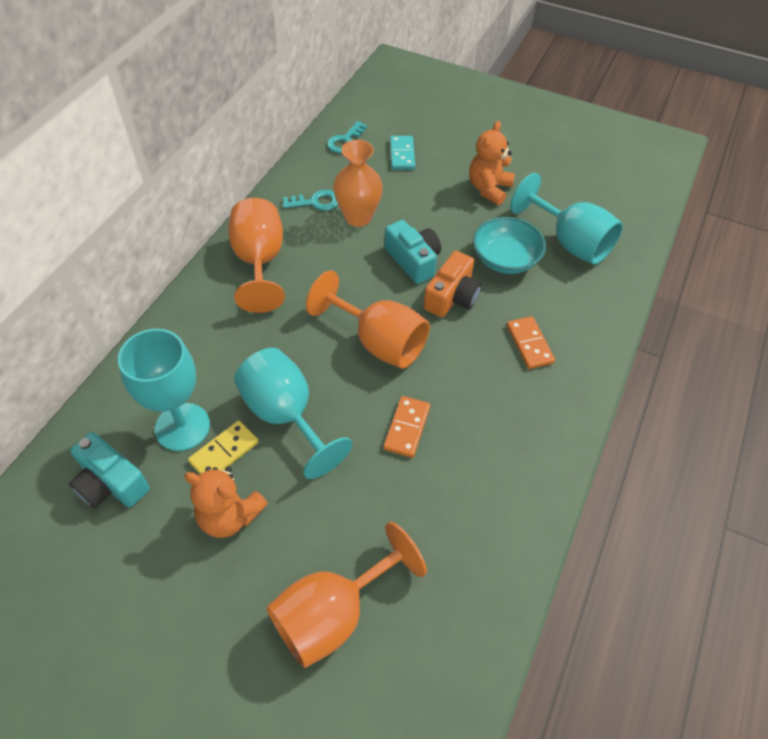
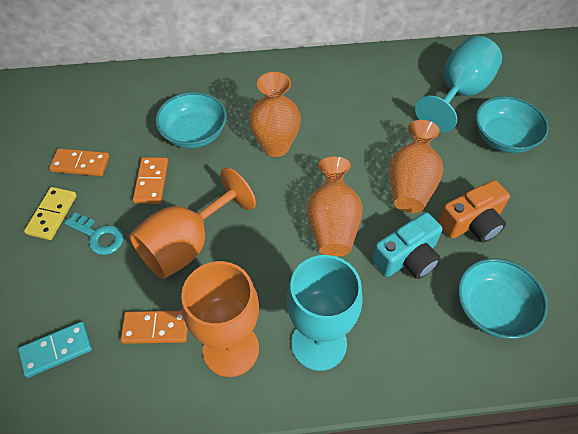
orange domino: [383,396,430,458] [507,316,555,369] = 2 -> [49,148,109,176] [120,311,188,344] [133,157,168,204] = 3
orange goblet: [228,198,285,313] [266,522,427,668] [306,270,430,369] = 3 -> [129,168,256,279] [181,261,259,377] = 2
orange teddy bear: [184,467,268,538] [469,121,515,205] = 2 -> none = 0
orange vase: [333,140,383,227] = 1 -> [249,72,301,157] [307,157,363,257] [389,120,443,213] = 3
turquoise bowl: [473,217,546,274] = 1 -> [155,92,227,148] [458,258,548,339] [475,96,549,153] = 3
turquoise camera: [69,432,150,508] [385,220,441,284] = 2 -> [372,212,443,279] = 1
turquoise goblet: [118,328,210,451] [234,348,353,479] [510,173,623,265] = 3 -> [287,255,363,371] [415,36,502,133] = 2
turquoise key: [283,190,338,211] [327,121,367,153] = 2 -> [64,212,124,255] = 1

